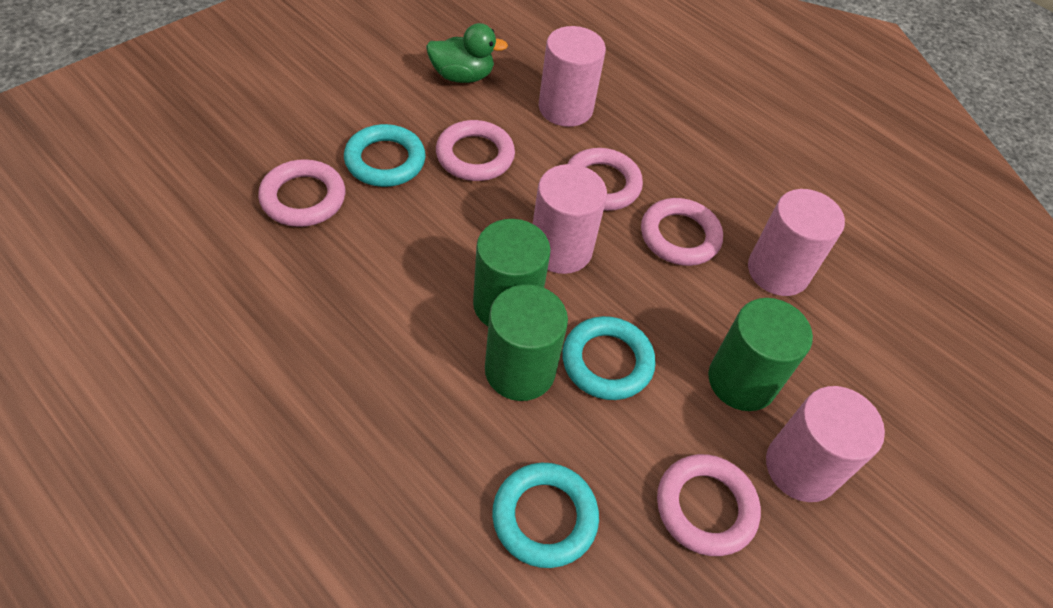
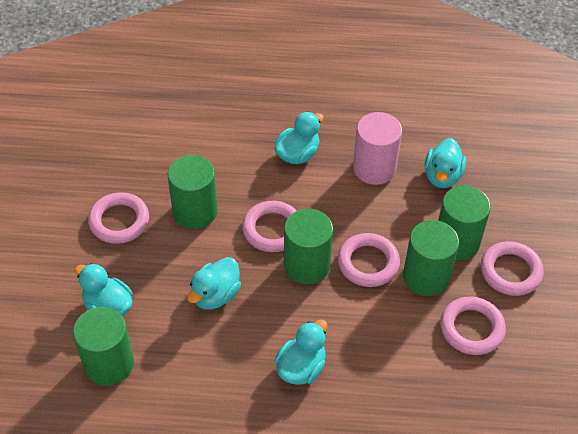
green cylinder: [473,219,551,326] [485,285,568,401] [708,298,813,411] = 3 -> [73,307,134,385] [168,155,218,229] [284,209,333,284] [403,220,459,296] [438,185,491,260] = 5
green duck: [426,23,508,83] = 1 -> none = 0
pink cylinder: [533,164,607,274] [539,26,606,127] [748,189,845,296] [766,386,885,502] = 4 -> [353,112,402,185] = 1
turquoise duck: none = 0 -> [75,263,133,316] [187,257,241,310] [275,112,324,164] [275,320,327,385] [425,138,466,188] = 5
turquoise ring: [344,124,426,187] [492,463,599,568] [562,316,656,400] = 3 -> none = 0

